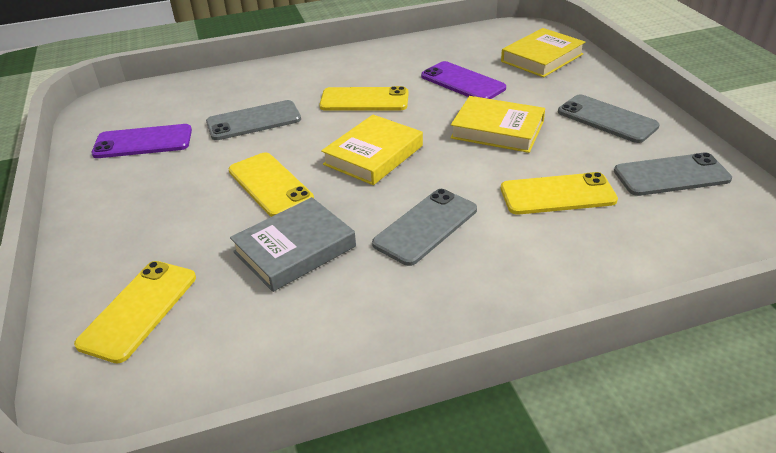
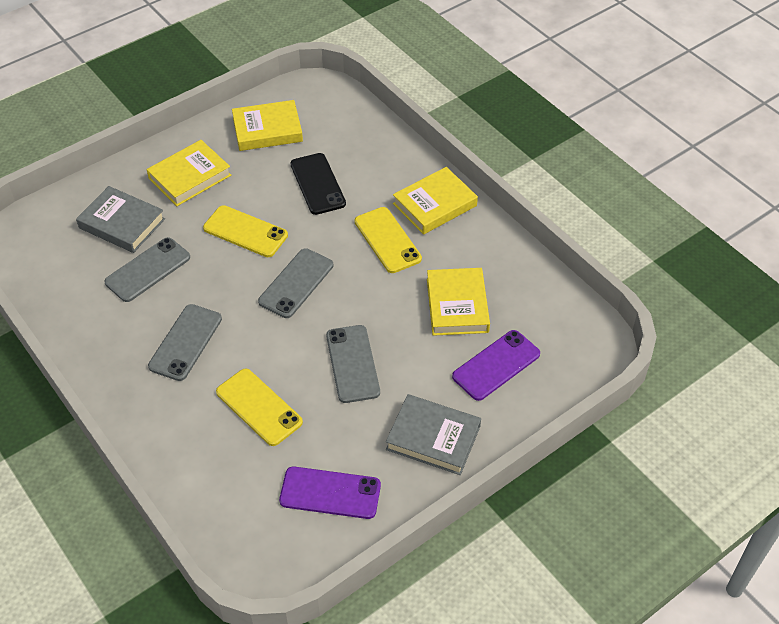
black phone: none = 0 -> [290,153,346,215] = 1
grey book: [230,197,356,292] = 1 -> [76,186,165,253] [386,394,481,475] = 2
yellow book: [321,115,423,185] [450,96,545,153] [501,28,585,77] = 3 -> [147,140,231,206] [232,100,303,151] [393,167,478,235] [427,268,490,336] = 4
yellow phone: [74,261,196,364] [229,152,314,217] [319,86,409,111] [501,172,618,215] = 4 -> [203,205,288,257] [216,369,303,446] [354,207,422,273] = 3

